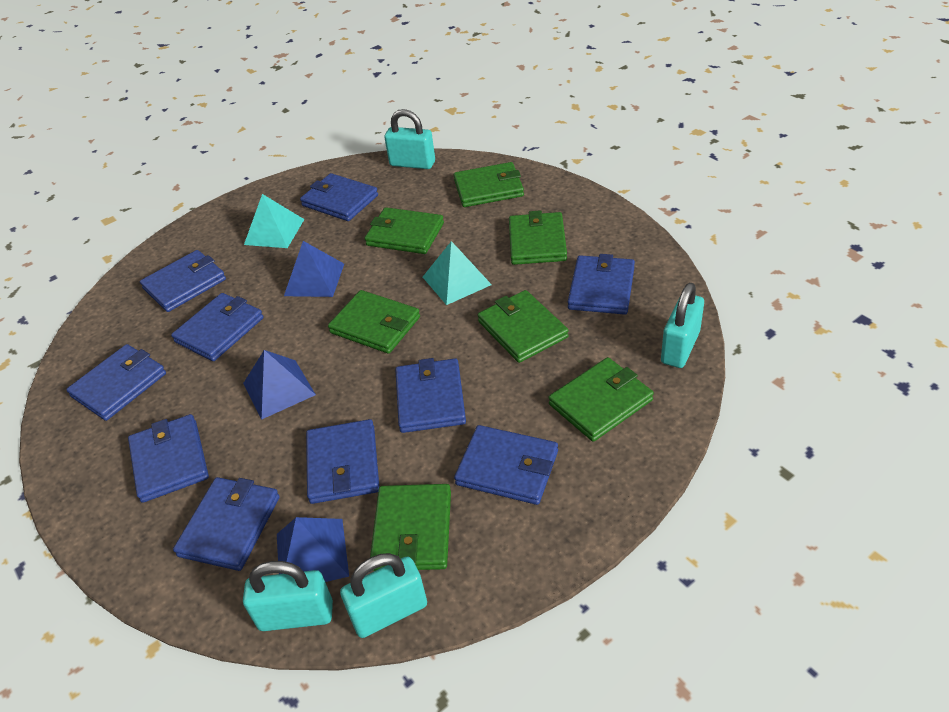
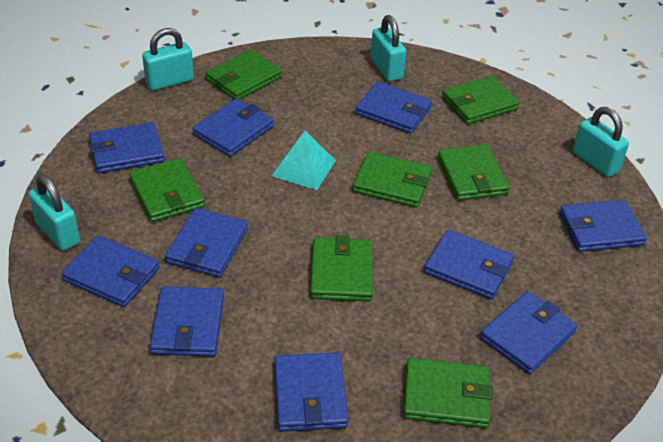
blue pyramid: [243,350,316,420] [277,517,349,582] [284,241,344,297] = 3 -> none = 0
turquoise pyramid: [244,194,304,248] [423,241,492,305] = 2 -> [272,131,336,190] = 1

